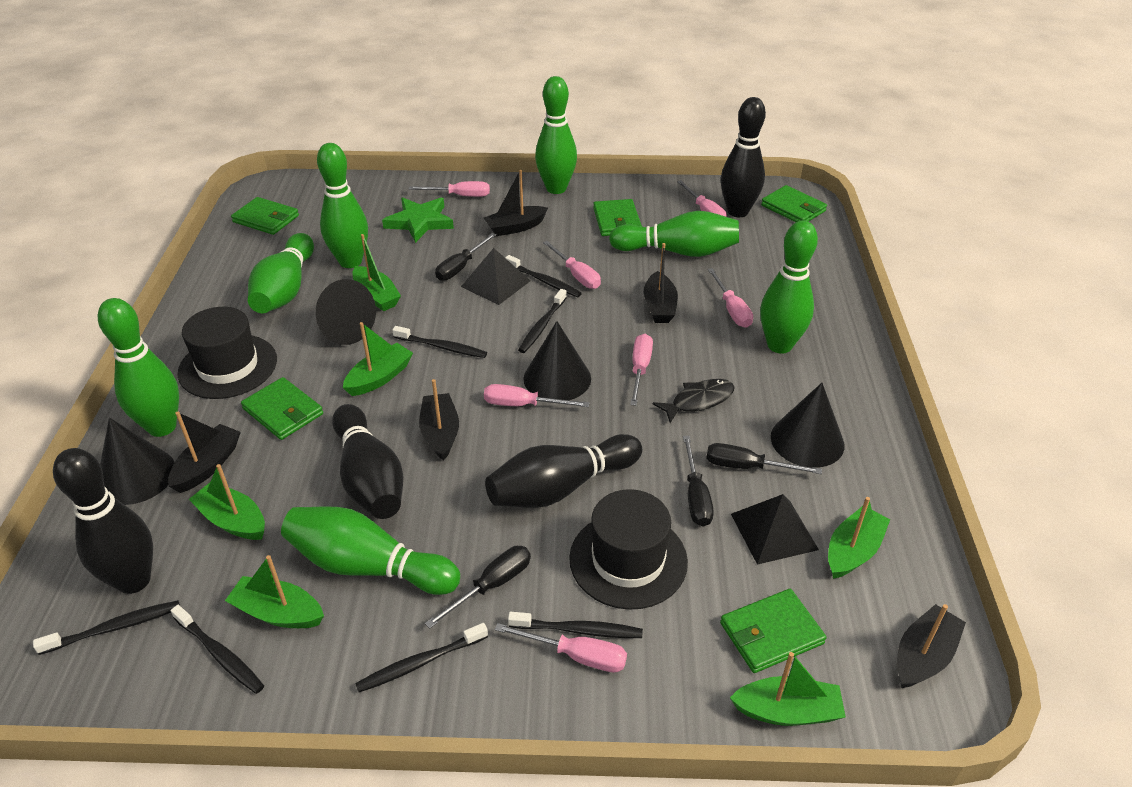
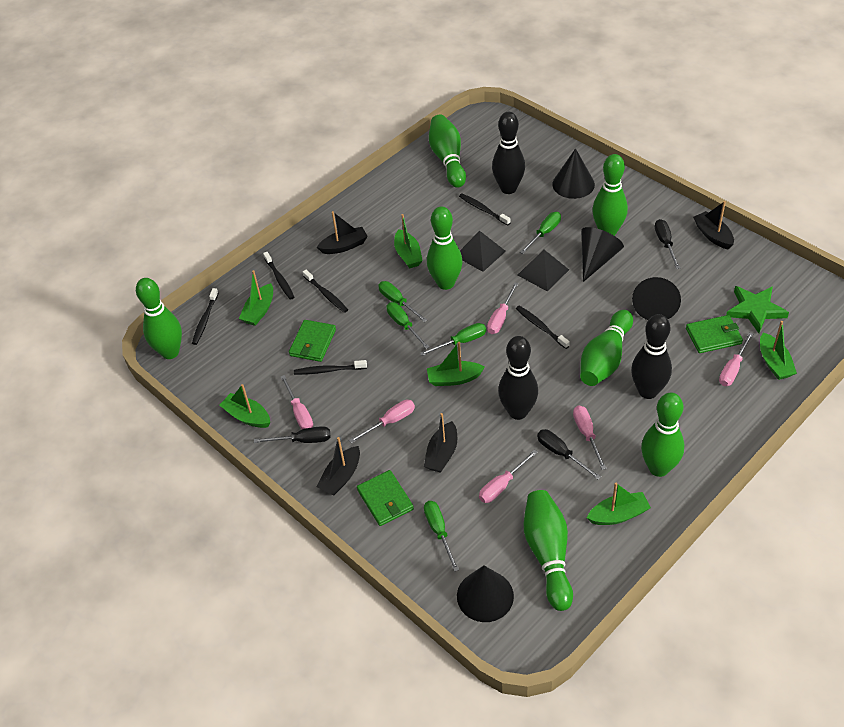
black boat: [168,412,241,493] [419,379,459,461] [484,170,548,236] [644,243,678,323] [897,604,966,688] = 5 -> [316,437,360,495] [317,211,368,254] [424,413,457,473] [693,201,734,249] = 4
black bowling pin: [53,448,153,594] [332,404,403,519] [485,434,642,508] [721,97,766,217] = 4 -> [492,112,525,194] [498,336,538,420] [631,314,672,399] = 3
black fish: [653,379,735,423] = 1 -> none = 0
black hat: [177,307,277,399] [569,489,688,610] = 2 -> none = 0
black screwdriver: [425,546,531,628] [435,233,496,281] [683,436,714,527] [706,443,822,474] = 4 -> [254,426,331,443] [537,429,601,479] [655,219,680,269] = 3
black toothbrush: [33,600,180,655] [170,605,264,694] [355,623,488,692] [392,326,487,358] [505,255,582,297] [508,612,643,638] [518,289,567,353] = 7 -> [192,288,219,345] [263,252,294,300] [294,360,367,375] [303,270,348,313] [459,193,511,226] [516,306,570,349] = 6
green screwdriver: none = 0 -> [378,281,427,322] [386,302,429,349] [420,323,486,356] [424,501,459,572] [520,212,561,254] = 5
green wallet: [231,197,299,235] [241,377,323,440] [593,199,642,236] [720,589,827,673] [761,185,827,222] = 5 -> [289,320,336,362] [357,470,414,526] [686,315,743,353] = 3
pink screwdriver: [409,181,490,197] [484,384,590,407] [495,623,627,672] [543,241,601,289] [630,334,653,406] [677,180,727,217] [708,268,753,327] = 7 -> [281,375,313,429] [349,400,415,443] [479,449,538,503] [487,282,518,334] [573,406,607,470] [719,332,753,386] = 6

